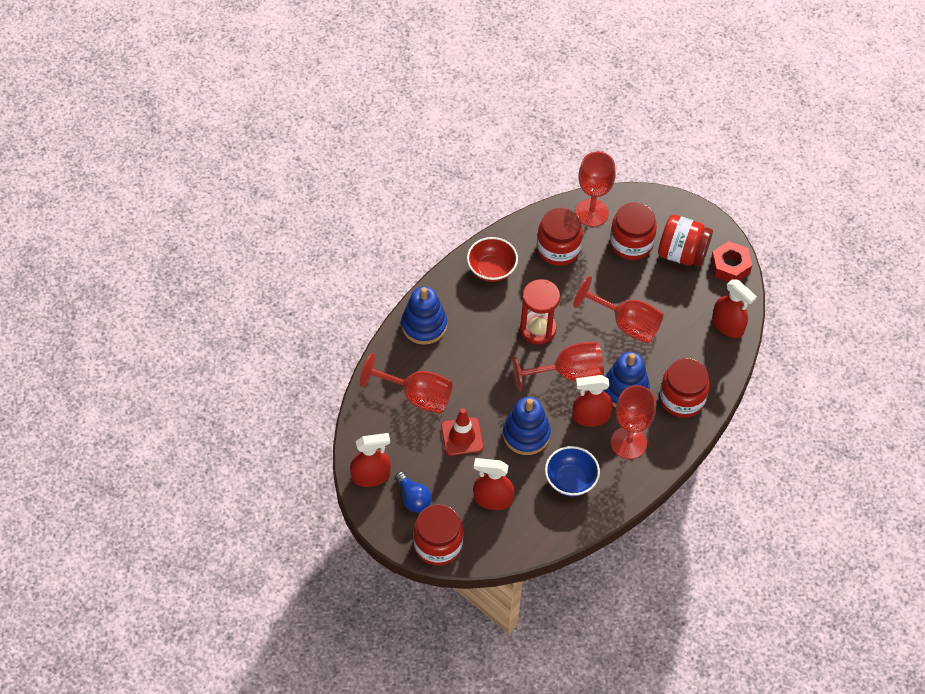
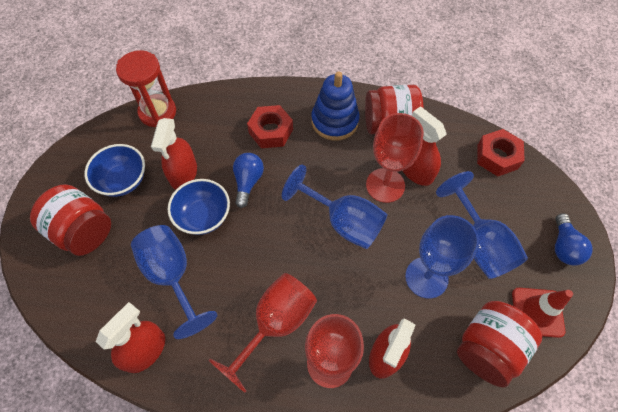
blue bowl: [545,446,600,496] = 1 -> [84,144,145,197] [168,179,230,235] = 2
blue goblet: none = 0 -> [131,225,218,339] [282,165,387,249] [405,215,479,299] [436,171,528,279] = 4
blue light bulb: [395,471,432,513] = 1 -> [233,153,264,208] [555,213,593,266] = 2
blue stacking toy: [401,286,447,345] [503,397,551,455] [603,352,650,407] = 3 -> [311,71,359,141] = 1
red bowl: [467,237,518,282] = 1 -> none = 0
red goblet: [360,353,453,414] [513,342,604,392] [573,276,664,343] [575,151,616,227] [611,385,656,459] = 5 -> [208,273,317,393] [305,314,364,388] [366,113,424,203] = 3
red jar: [413,504,463,565] [537,208,583,265] [610,202,657,260] [658,215,713,267] [660,358,710,418] = 5 -> [30,184,111,256] [365,85,424,135] [457,301,542,388] = 3
red nut: [711,241,752,282] = 1 -> [247,105,293,148] [477,129,525,176] = 2

